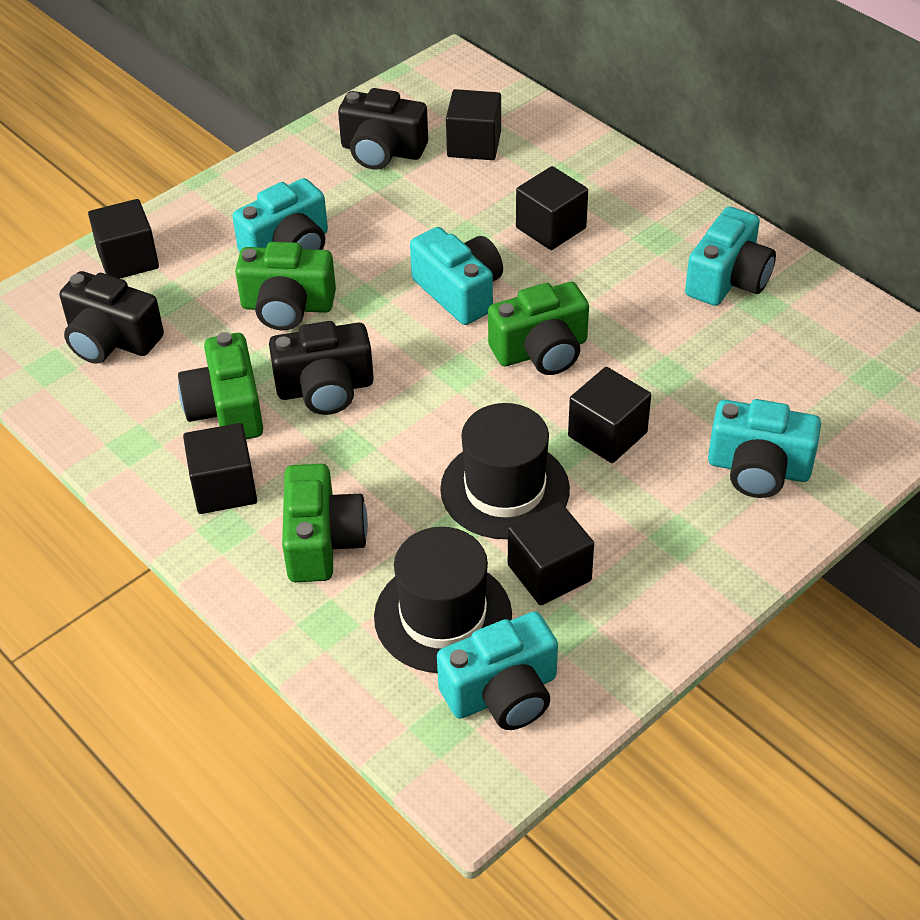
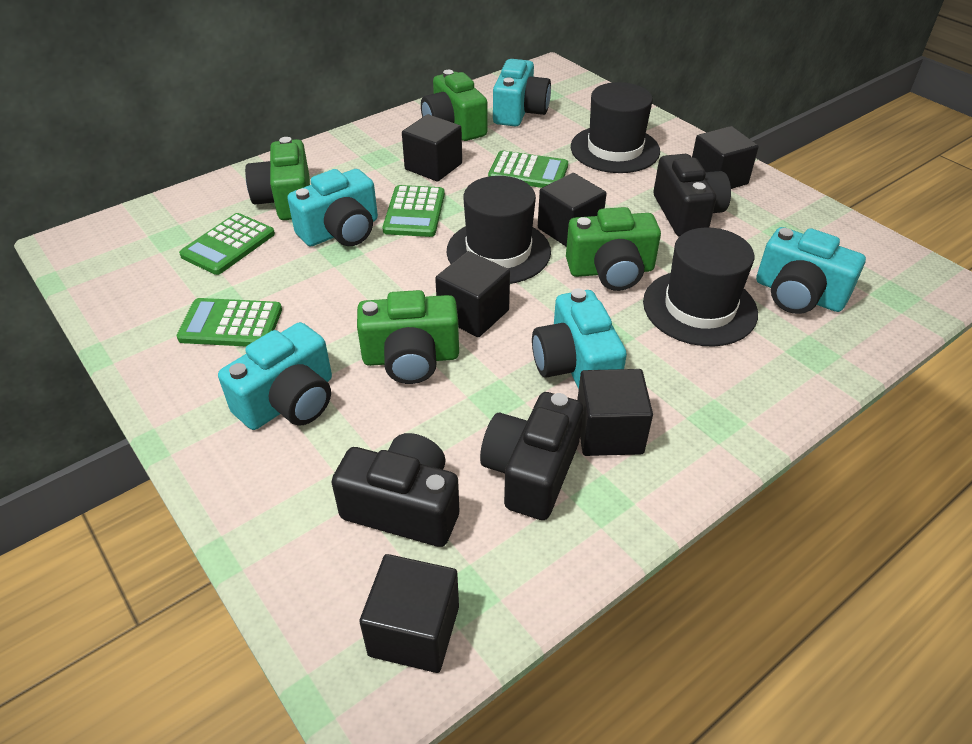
black hat: [374,527,512,673] [440,403,570,539] = 2 -> [447,176,551,284] [571,82,660,173] [643,227,758,346] = 3
green calculator: none = 0 -> [177,298,282,347] [179,213,275,275] [382,185,445,237] [488,150,568,188] = 4

